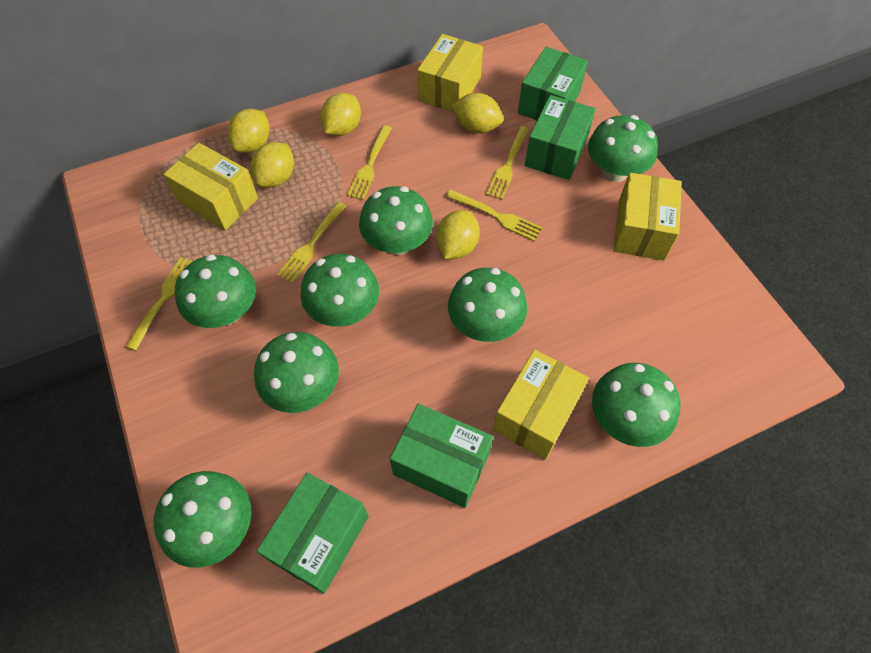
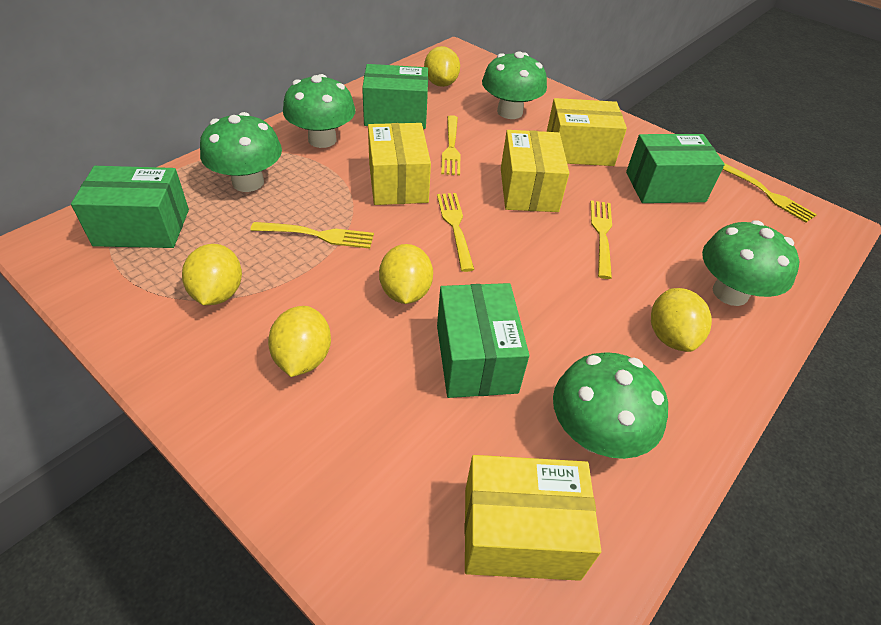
green mushroom: [154,471,251,568] [175,254,256,328] [254,332,339,413] [301,254,379,327] [359,186,433,255] [448,268,527,342] [588,115,658,182] [592,363,680,447] = 8 -> [200,112,282,192] [283,74,356,148] [482,51,547,119] [553,352,668,459] [702,220,800,306] = 5

